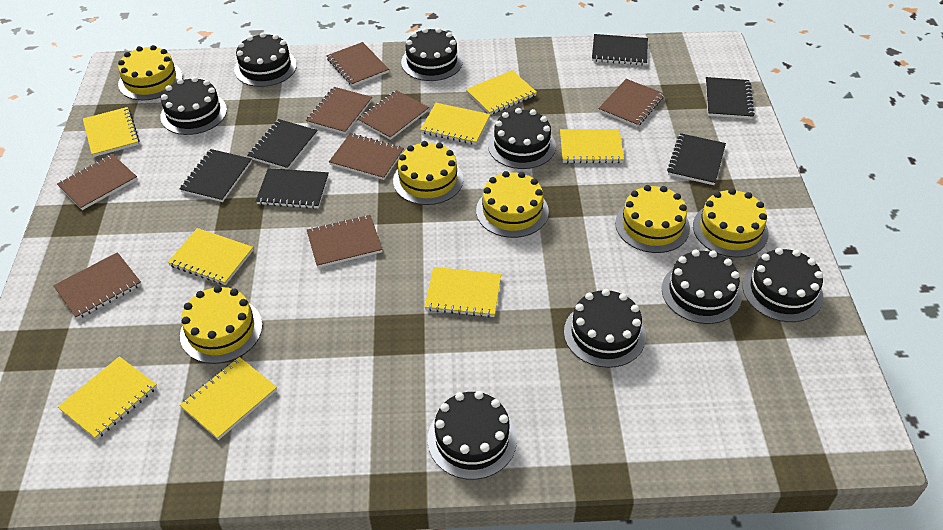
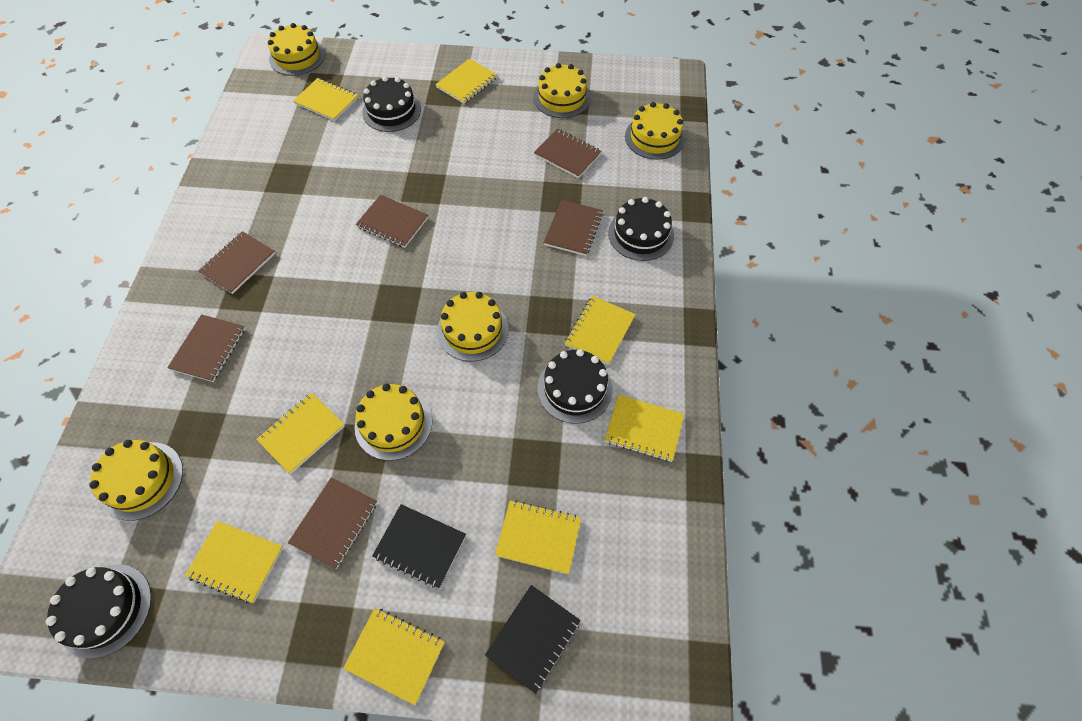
black cake: [160,77,227,135] [234,32,297,87] [401,28,463,81] [428,391,517,480] [488,108,556,169] [564,289,646,368] [662,250,742,324] [742,248,823,322] = 8 -> [46,564,152,658] [362,76,421,132] [538,349,613,424] [608,197,674,261] = 4
black notebook: [180,149,252,202] [247,119,318,169] [256,168,329,209] [592,34,648,65] [667,133,726,185] [706,77,755,119] = 6 -> [372,504,466,588] [485,585,581,694] = 2
brown notebook: [53,252,141,319] [57,154,138,210] [306,87,372,134] [307,215,383,268] [326,42,389,86] [329,133,404,180] [358,90,429,140] [598,79,664,127] = 8 -> [167,314,245,382] [198,231,275,294] [288,478,377,569] [356,195,428,248] [534,129,602,178] [544,200,603,256] = 6

